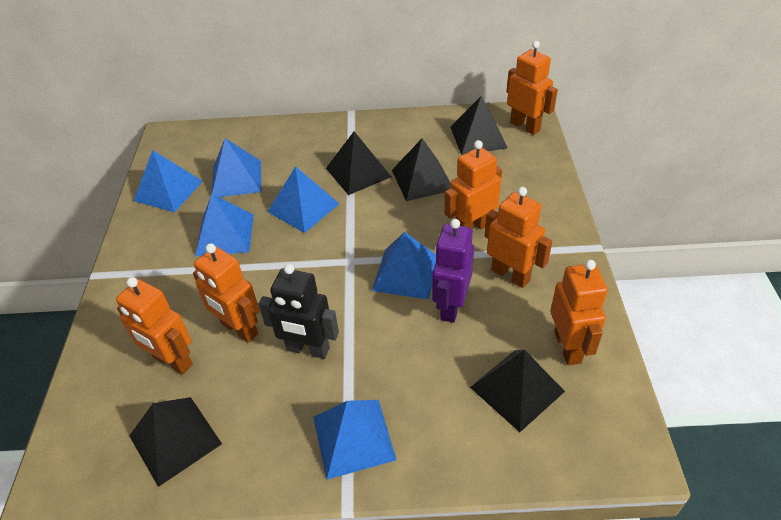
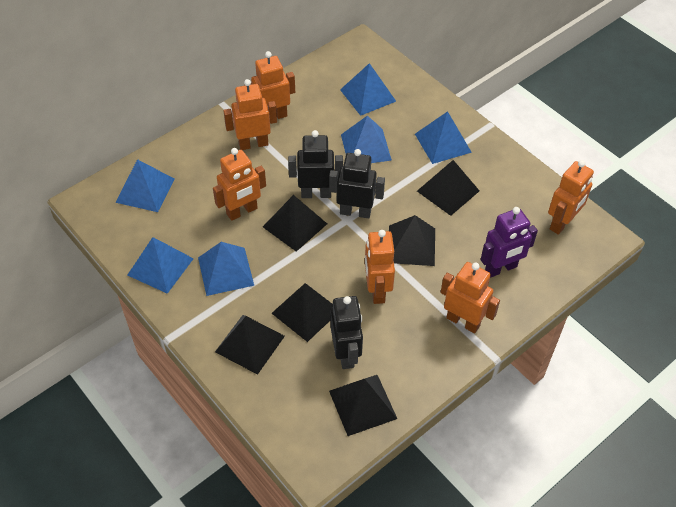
black pyramid: [129,397,222,487] [326,131,391,195] [392,138,450,201] [450,96,507,155] [470,350,565,432] = 5 -> [215,315,285,375] [263,195,327,252] [272,283,333,342] [329,375,397,436] [389,215,435,266] [417,160,479,216] = 6
black robot: [258,264,339,359] = 1 -> [288,130,343,198] [329,149,385,218] [331,296,363,369] = 3

